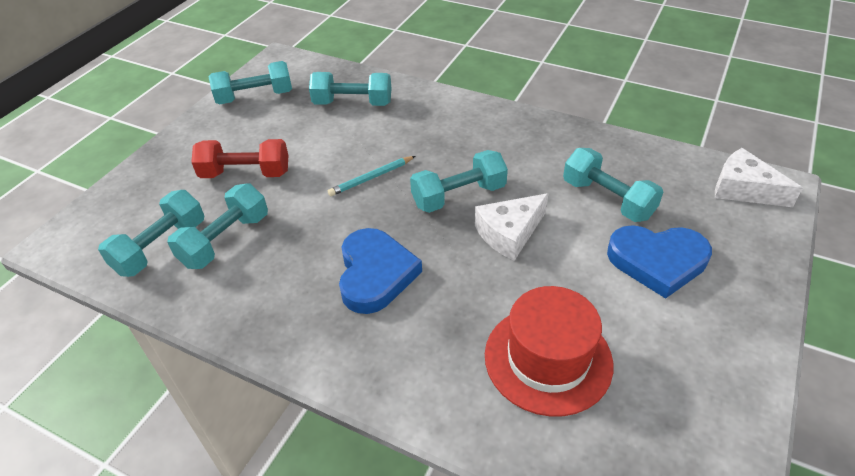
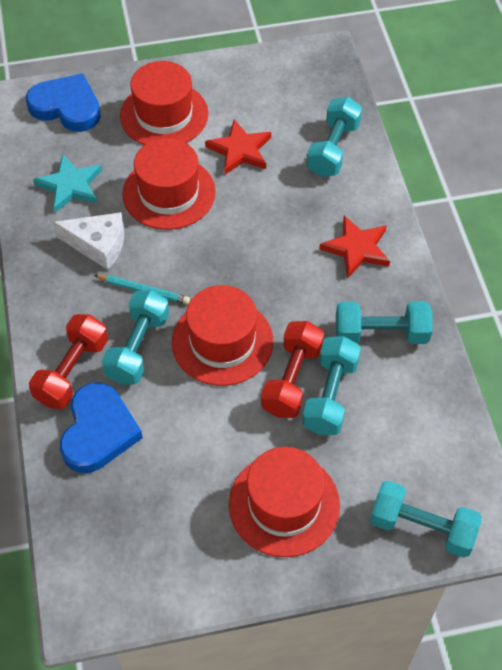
red dumbbell: [191,139,288,178] = 1 -> [29,314,108,409] [261,321,324,418] = 2
red hat: [485,286,613,417] = 1 -> [120,61,209,145] [122,138,216,230] [172,285,273,386] [229,447,340,557] = 4
red star: none = 0 -> [205,119,271,175] [319,216,390,278] = 2
turquoise dumbbell: [98,190,204,277] [167,184,268,269] [208,61,292,105] [309,72,391,106] [410,150,508,213] [563,148,663,222] = 6 -> [102,290,169,385] [302,336,361,435] [306,97,362,177] [336,301,433,344] [370,481,482,558] = 5
turquoise star: none = 0 -> [33,154,102,213] = 1
white cheese: [475,193,548,261] [715,148,803,207] = 2 -> [53,212,124,270] = 1

